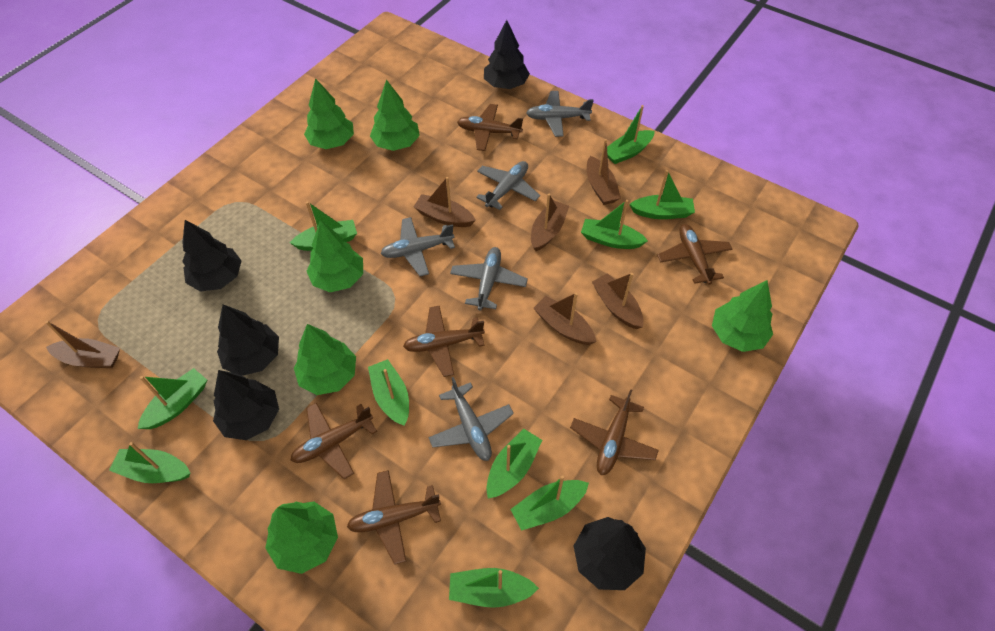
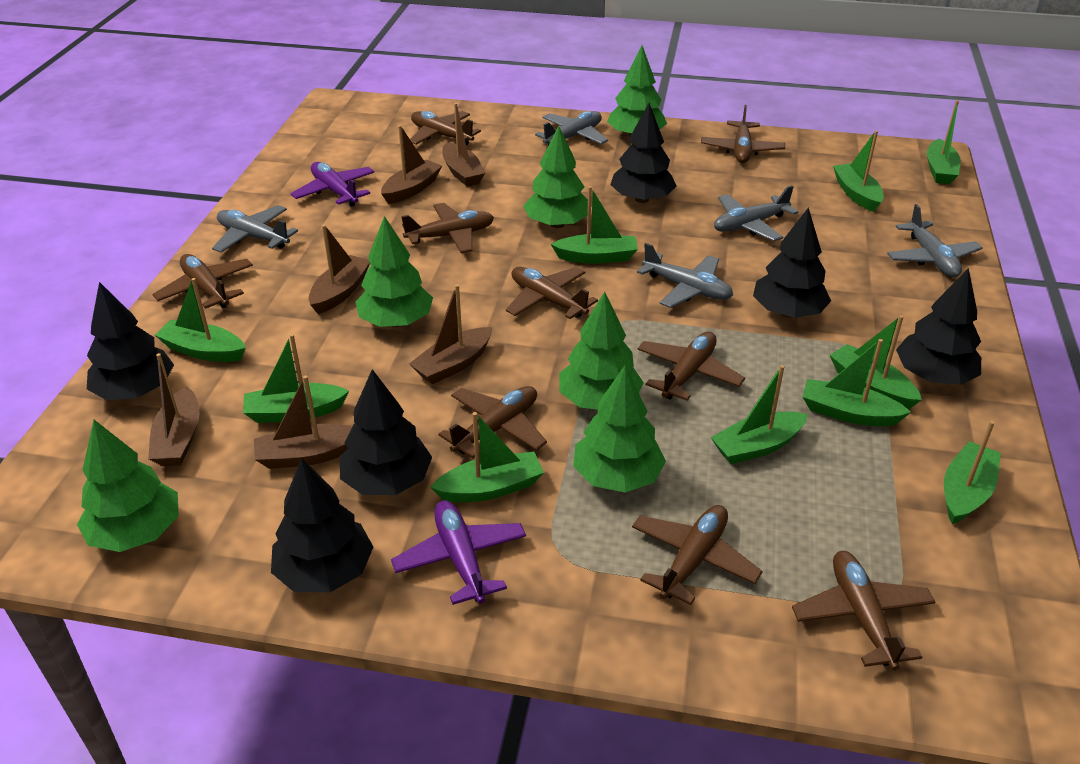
black tree: [182,220,242,292] [213,370,279,440] [217,304,279,376] [484,20,530,89] [574,517,646,590] = 5 -> [87,282,174,400] [271,458,373,592] [340,369,432,495] [610,103,676,203] [753,207,831,318] [896,268,981,385] = 6
brown plane: [290,403,377,479] [347,470,441,565] [403,306,485,377] [457,104,523,151] [570,389,659,475] [657,224,732,285] = 6 -> [152,254,253,309] [401,203,494,253] [410,111,481,145] [439,386,547,458] [506,267,598,319] [632,505,763,605] [637,332,745,401] [701,105,785,163] [792,551,935,670] = 9
purple plane: none = 0 -> [291,162,374,207] [391,500,526,605] = 2

